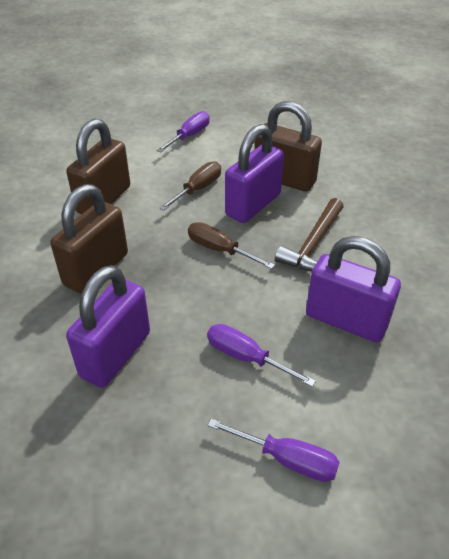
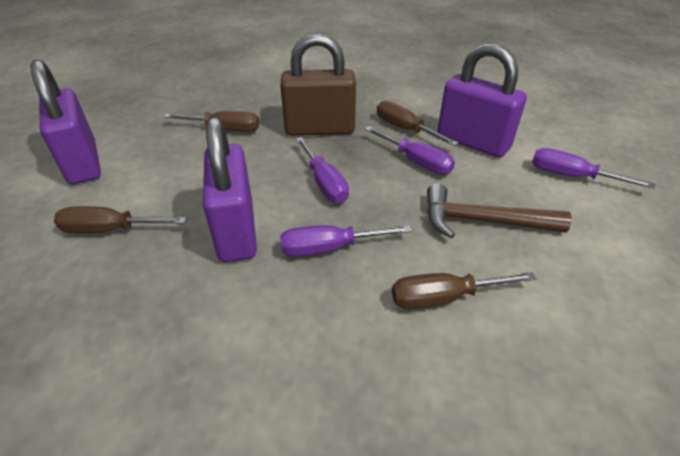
brown padlock: [50,184,128,294] [66,118,130,214] [254,101,322,192] = 3 -> [280,33,356,136] = 1
brown screwdriver: [159,161,221,211] [188,222,275,269] = 2 -> [54,206,187,233] [164,111,259,132] [377,100,459,146] [392,272,537,310] = 4
purple screwdriver: [156,111,210,153] [207,324,316,387] [207,418,340,482] = 3 -> [280,225,412,257] [296,137,349,203] [365,126,455,175] [532,148,655,189] = 4

